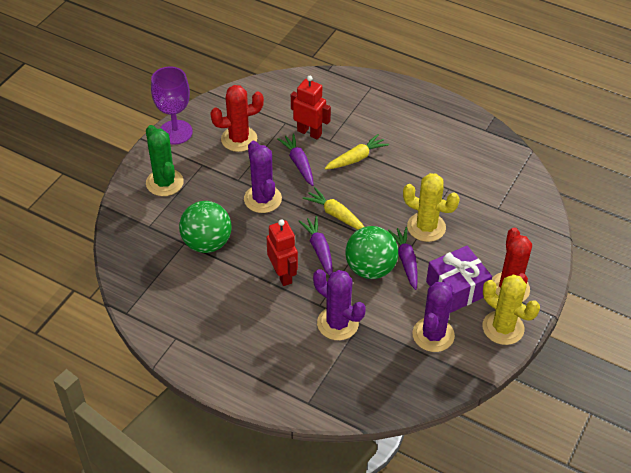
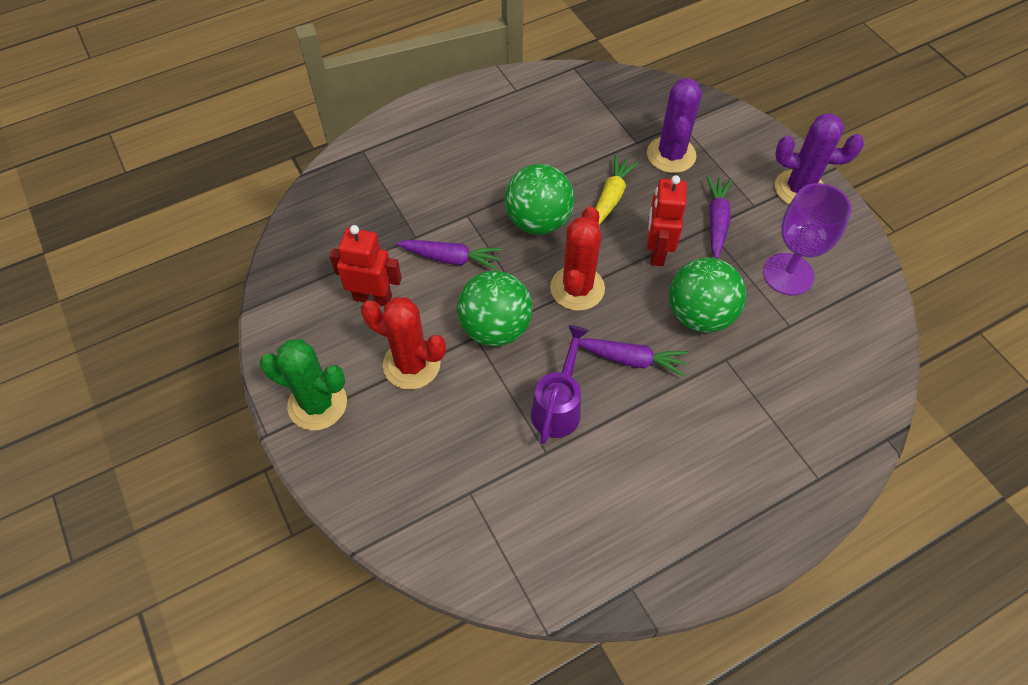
green ball: [179,201,232,253] [345,226,398,279] = 2 -> [457,271,533,347] [505,164,574,235] [669,257,746,333] = 3
purple cactus: [244,141,282,213] [313,269,366,340] [412,282,455,352] = 3 -> [647,78,702,173] [775,113,864,205] = 2
purple gift: [426,246,492,313] = 1 -> none = 0
purple watering can: none = 0 -> [531,325,589,444] = 1
yellow cactus: [403,173,460,242] [483,274,540,345] = 2 -> none = 0
yellow carrot: [303,187,364,230] [325,134,389,170] = 2 -> [595,155,639,225] = 1

